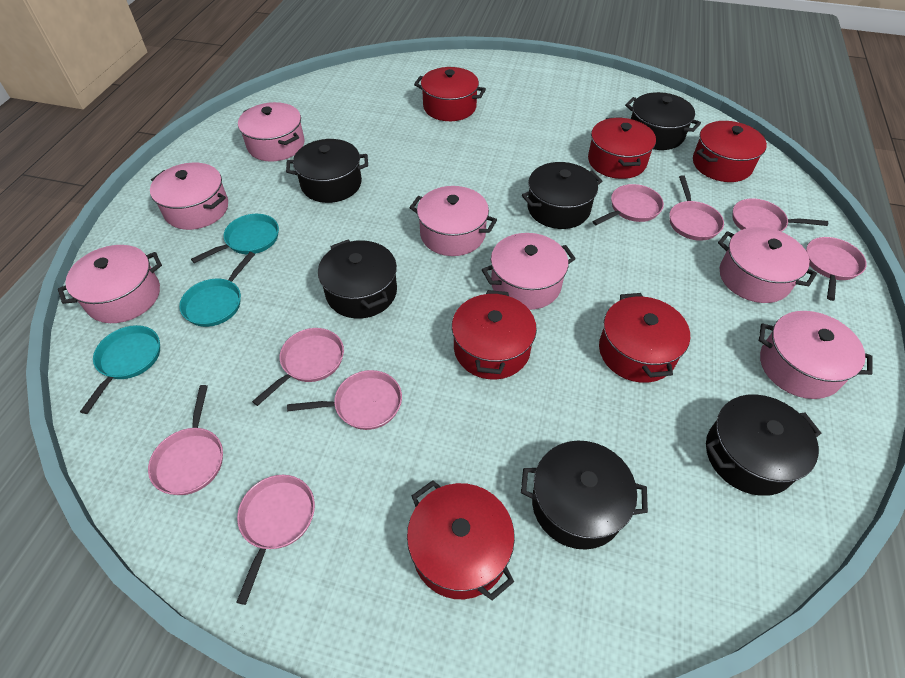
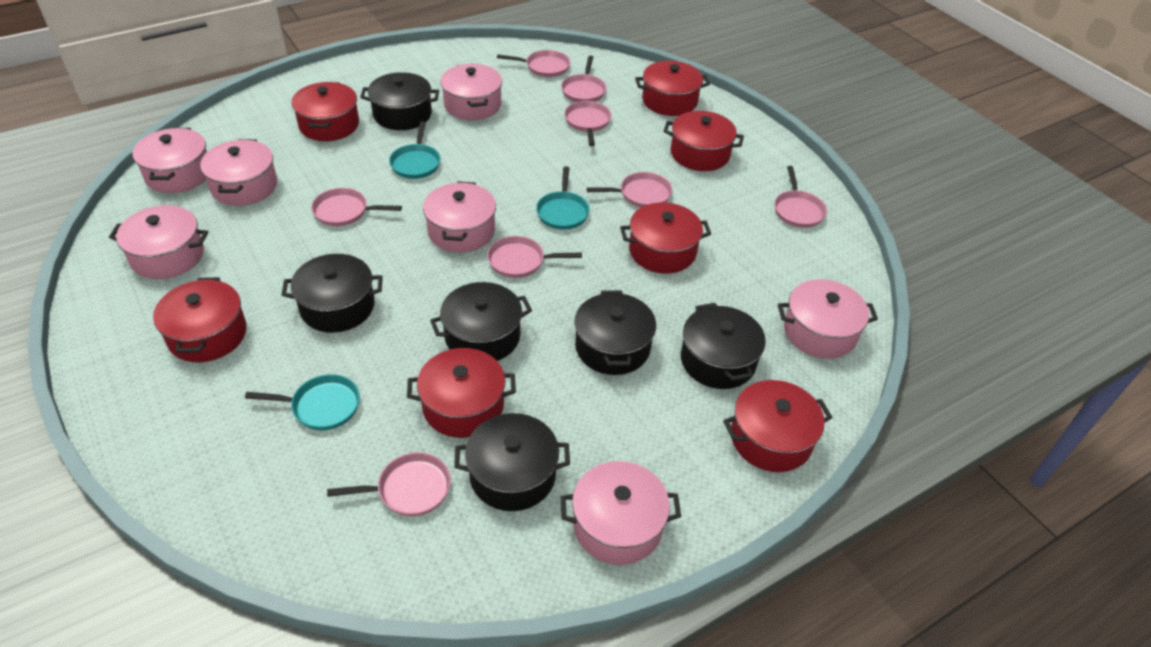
red pot: [407,480,515,600] [414,67,486,121] [452,290,537,379] [588,117,656,179] [599,293,690,383] [693,121,767,182] = 6 -> [153,277,247,362] [291,82,359,141] [407,348,516,438] [620,202,711,273] [635,61,710,116] [663,111,744,171] [723,380,833,472] = 7

